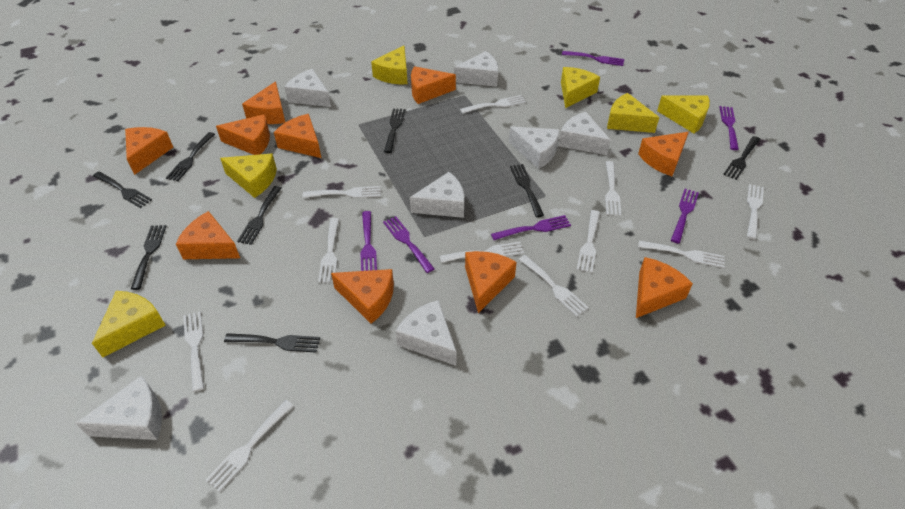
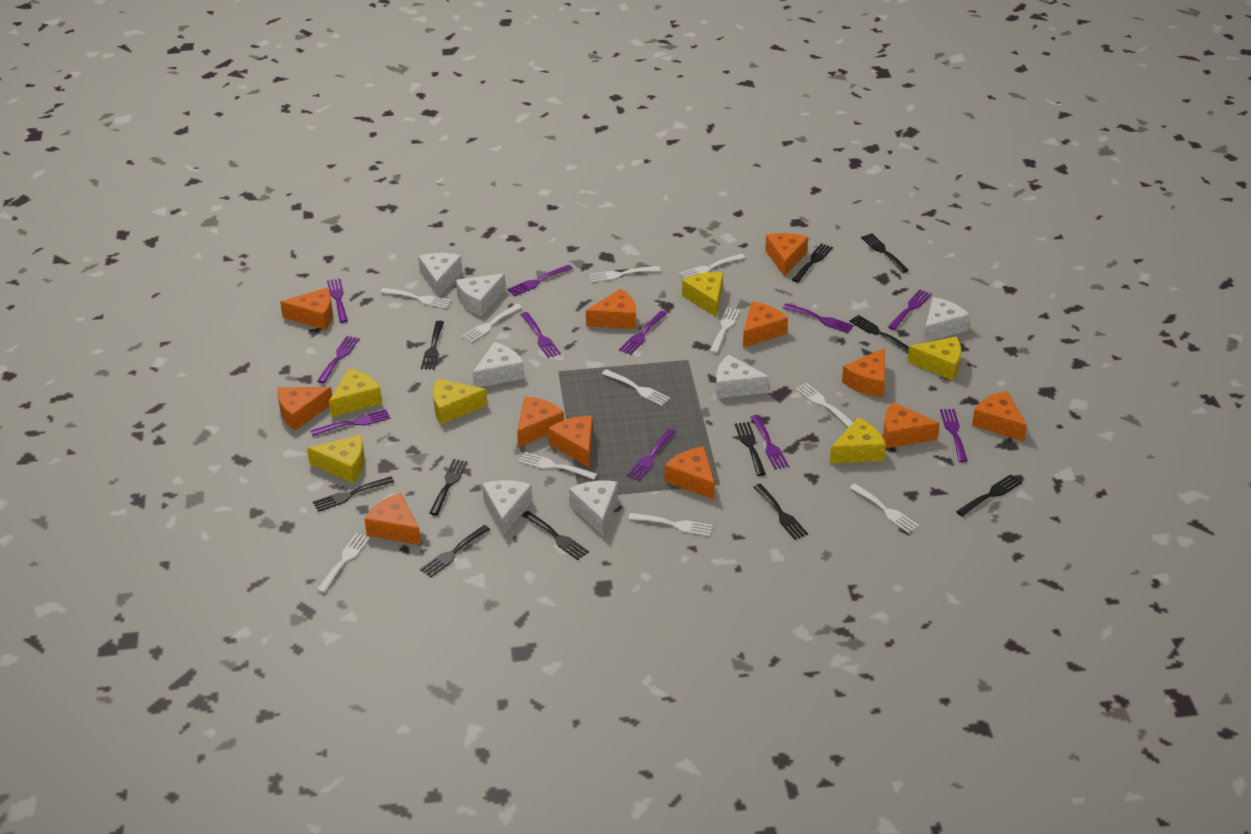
black fork: [93,172,152,208] [131,225,166,290] [166,132,215,181] [224,333,320,353] [237,186,281,245] [384,108,405,153] [510,164,544,217] [723,136,761,180] = 8 -> [313,477,394,512] [420,525,490,577] [421,321,444,370] [430,459,468,515] [522,511,589,560] [735,422,766,476] [753,484,808,540] [792,243,833,283] [849,315,909,353] [861,233,909,273] [956,474,1022,517] = 11
orange cheese: [125,127,173,175] [176,211,240,259] [216,114,270,155] [242,81,285,124] [274,114,321,158] [331,269,394,324] [411,66,456,104] [465,251,517,313] [636,257,693,318] [638,132,689,176] = 10 -> [277,387,332,431] [280,288,333,330] [365,493,421,545] [517,396,564,448] [548,416,593,468] [586,289,636,329] [665,446,715,500] [743,301,788,348] [765,233,808,277] [842,348,885,397] [883,402,940,448] [972,391,1027,441] = 12
purple fork: [360,211,377,271] [383,216,435,273] [491,215,571,240] [562,51,624,66] [671,189,699,243] [720,106,739,150] = 6 -> [311,409,390,436] [318,336,359,383] [327,279,348,323] [507,265,573,296] [520,312,561,358] [619,311,667,355] [627,429,676,481] [751,415,789,469] [783,303,854,333] [888,290,932,330] [940,409,968,462] = 11

